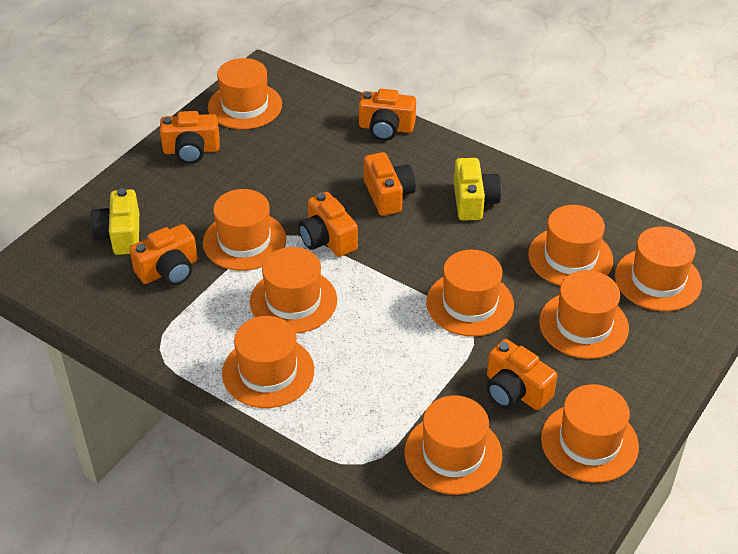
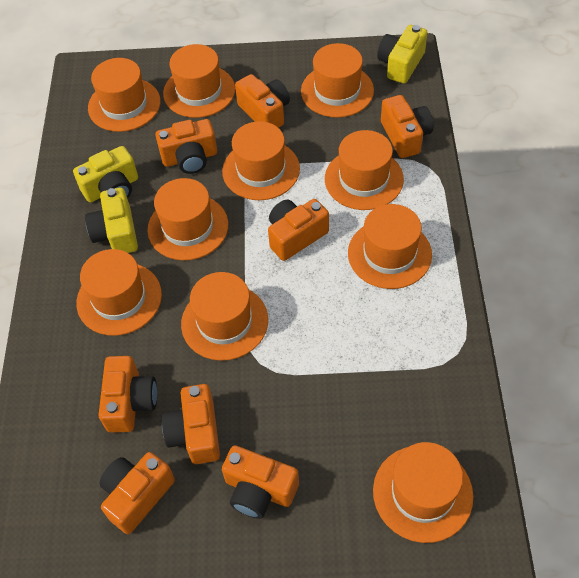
orange camera: [130,224,198,286] [160,111,220,164] [299,192,358,257] [359,89,416,141] [364,152,416,216] [487,339,557,410] = 6 -> [98,356,157,432] [100,452,175,534] [155,119,217,174] [162,384,220,464] [222,445,299,519] [235,74,290,128] [268,199,329,261] [381,95,433,158] = 8
yellow camera: [90,188,139,255] [454,158,501,220] = 2 -> [73,146,138,202] [85,188,138,253] [377,25,428,84] = 3

